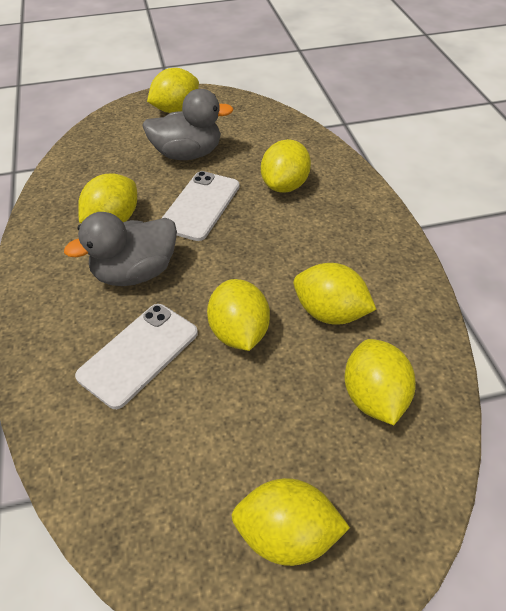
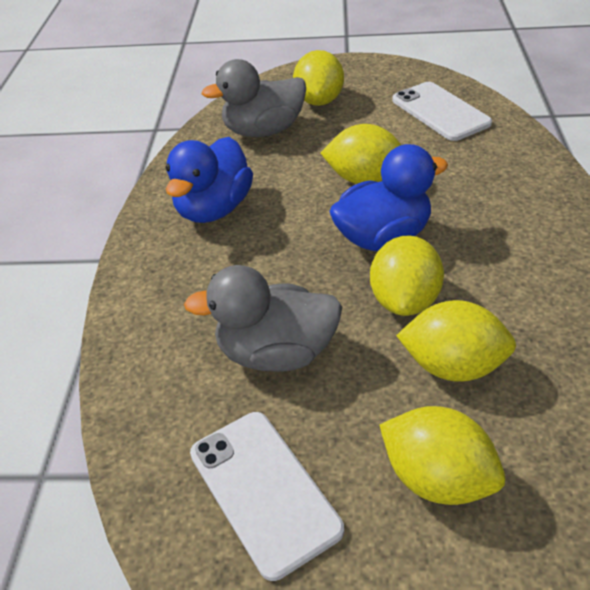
blue duck: none = 0 -> [165,137,253,223] [329,144,448,251] = 2
yellow lemon: [78,173,137,223] [147,68,199,113] [207,279,270,351] [232,478,350,566] [261,139,311,193] [293,263,377,325] [345,339,416,425] = 7 -> [293,50,344,106] [321,124,401,184] [370,235,444,316] [379,406,505,505] [396,300,516,382] = 5

